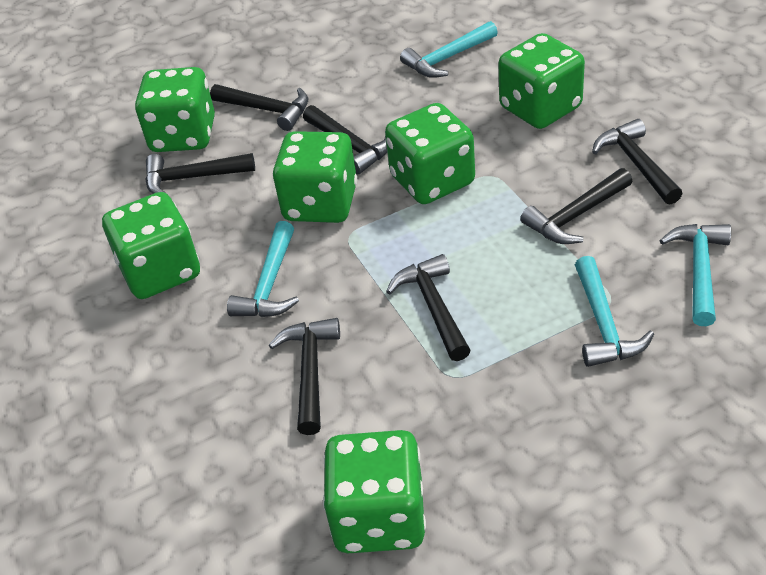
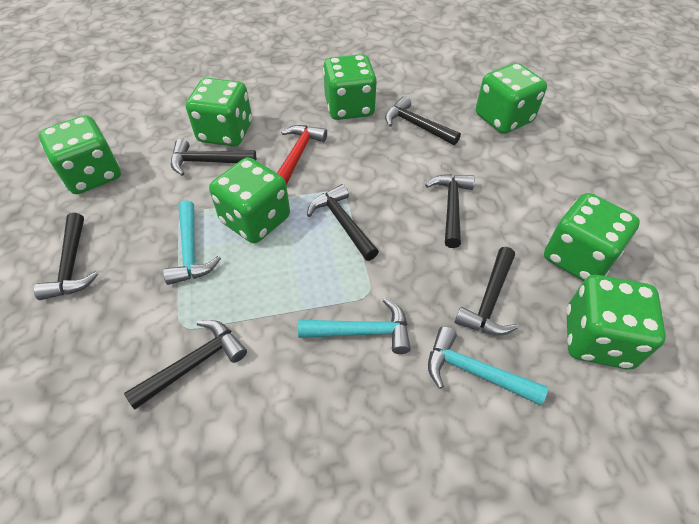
green dice: [102,192,200,299] [135,67,215,152] [273,131,357,223] [323,430,426,553] [385,103,475,204] [499,33,585,129] = 6 -> [39,115,121,194] [186,78,252,147] [209,157,290,243] [323,54,377,120] [476,63,547,134] [544,193,640,281] [566,275,666,370] = 7
red hammer: none = 0 -> [277,125,327,185] = 1
turquoise hammer: [227,221,299,317] [400,21,498,78] [575,256,654,367] [660,224,731,326] = 4 -> [163,200,221,285] [298,298,411,354] [428,326,548,405] = 3

